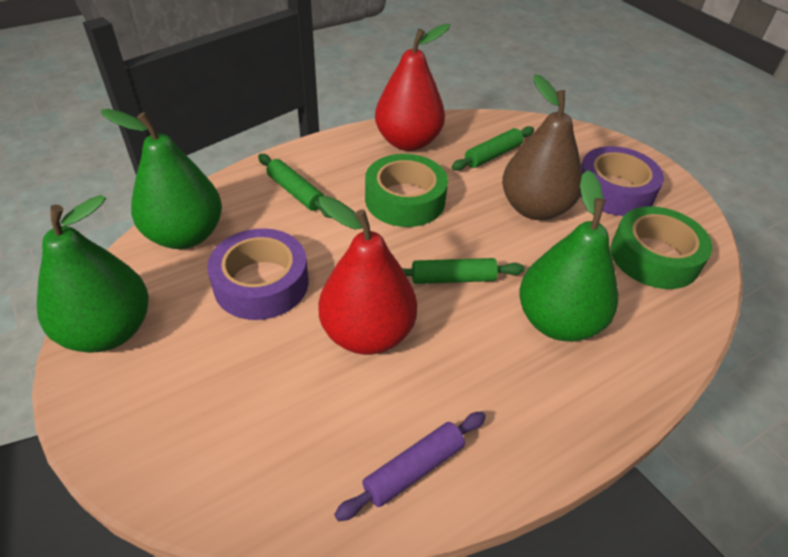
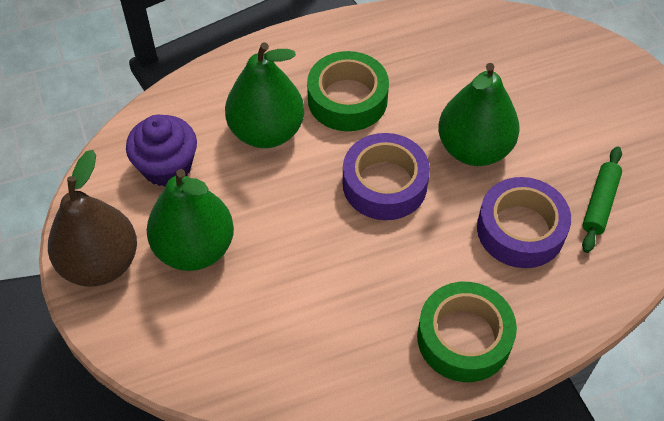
green rolling pin: [258,154,332,218] [402,258,525,284] [452,126,534,171] = 3 -> [582,146,622,253] = 1
purple cupcake: none = 0 -> [126,115,197,187] = 1
purple rolling pin: [334,411,486,521] = 1 -> none = 0
red pear: [318,196,417,355] [375,24,450,151] = 2 -> none = 0

